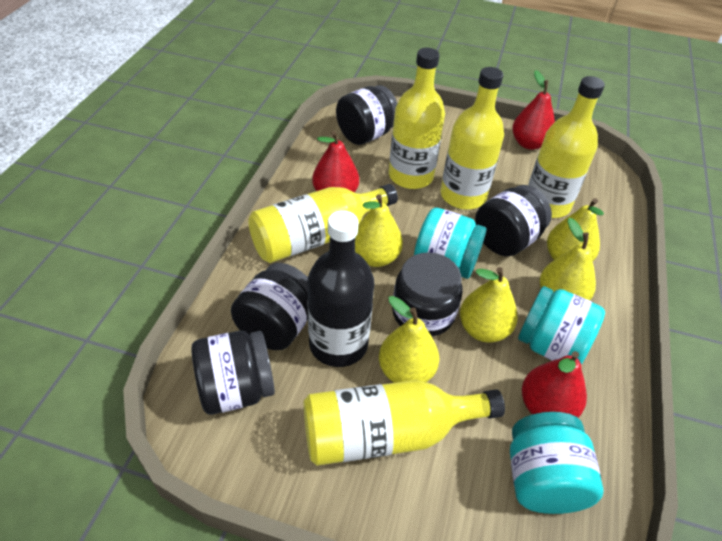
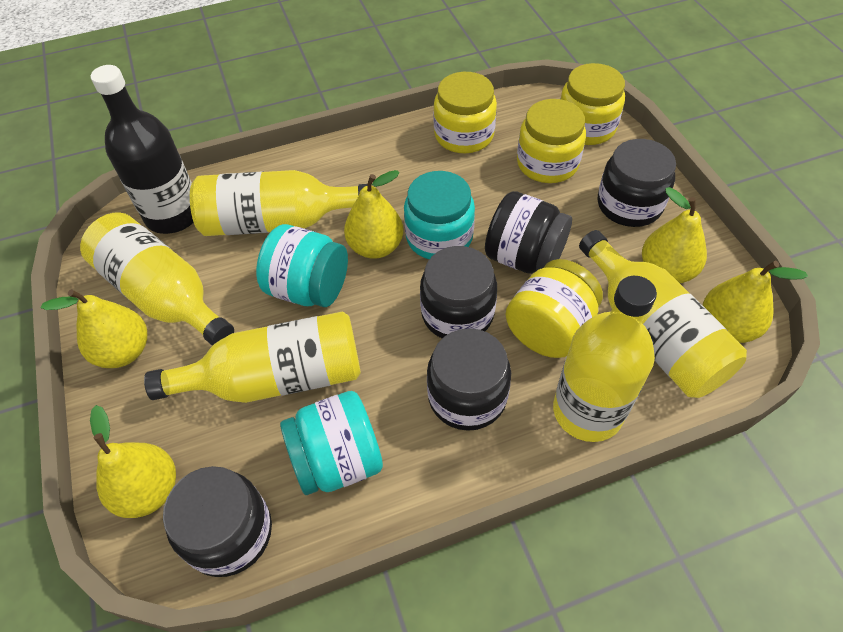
red pear: [312,131,359,193] [512,70,555,150] [522,351,587,418] = 3 -> none = 0
yellow jar: none = 0 -> [433,72,497,154] [505,259,603,358] [517,99,586,183] [560,63,625,145] = 4

